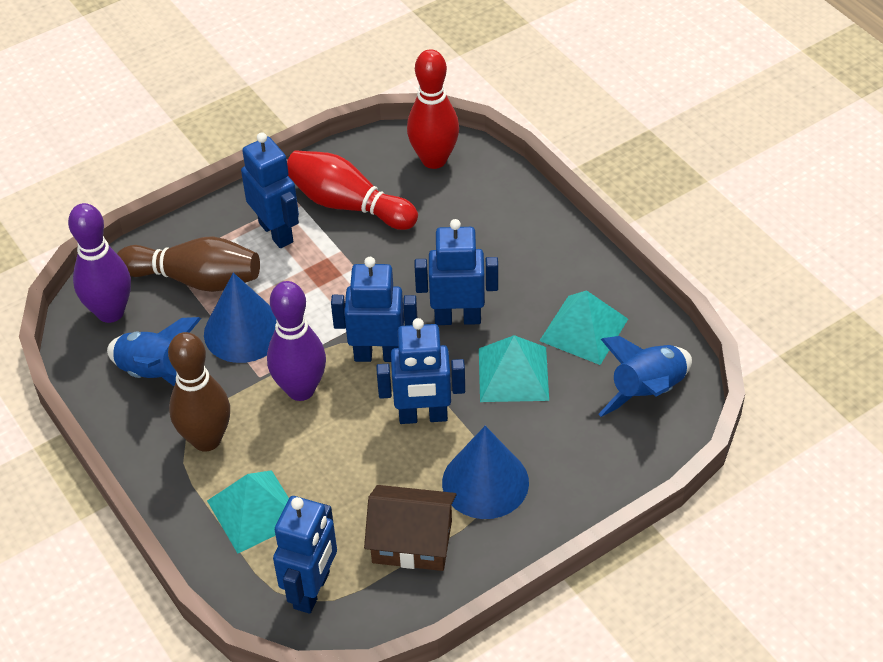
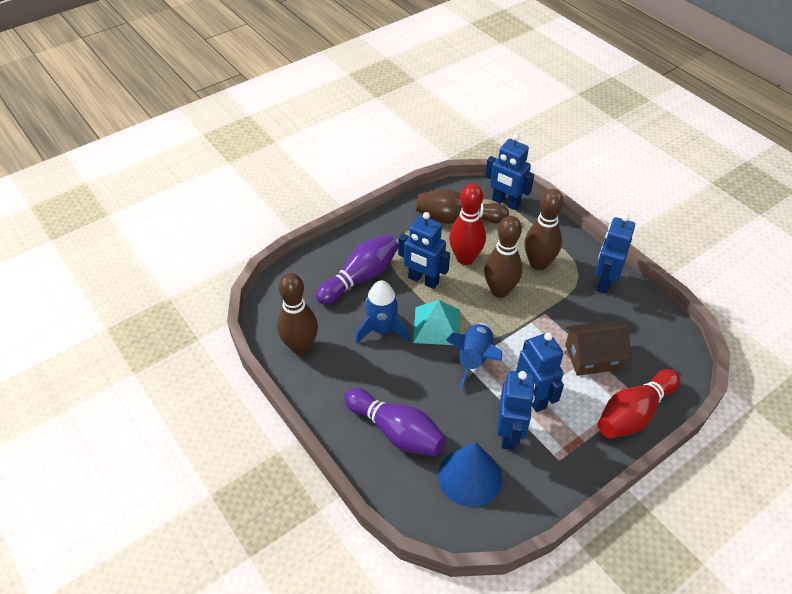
blue cone: [204,272,276,363] [442,426,529,519] = 2 -> [438,442,502,507] = 1
brown bowling pin: [117,236,260,292] [168,332,230,452] = 2 -> [277,273,318,355] [416,189,509,224] [484,216,523,298] [525,189,564,270] = 4
turquoise pyramid: [207,470,289,554] [479,335,549,402] [539,290,628,365] = 3 -> [413,300,460,345] = 1

